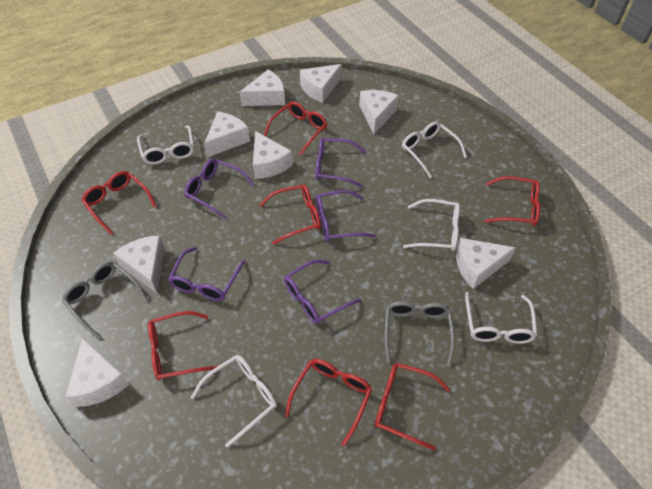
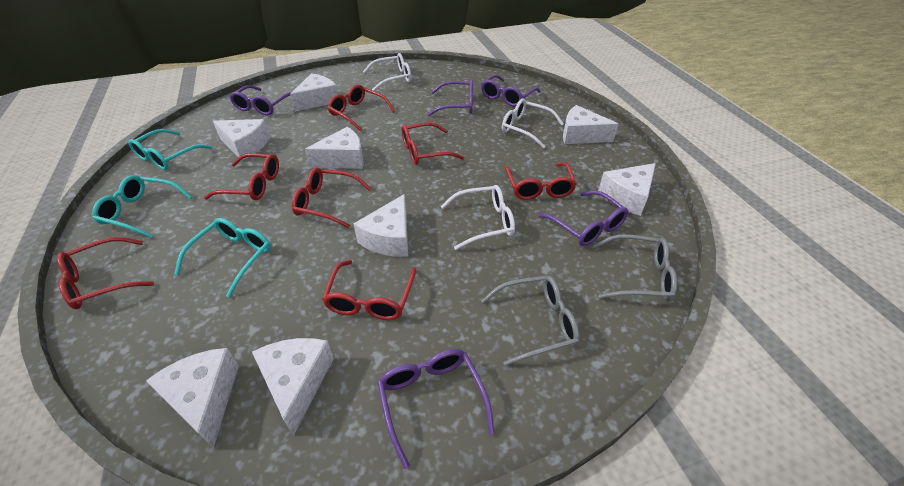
turquoise glasses: none = 0 -> [92,175,192,238] [128,129,212,170] [174,218,271,298] = 3
white glasses: [137,126,194,164] [191,355,277,447] [402,121,467,178] [403,199,460,251] [465,292,537,344] = 5 -> [363,53,411,91] [441,185,515,250] [502,99,564,148] = 3

